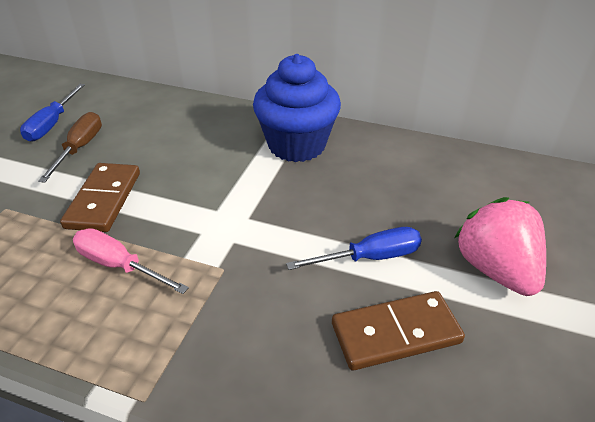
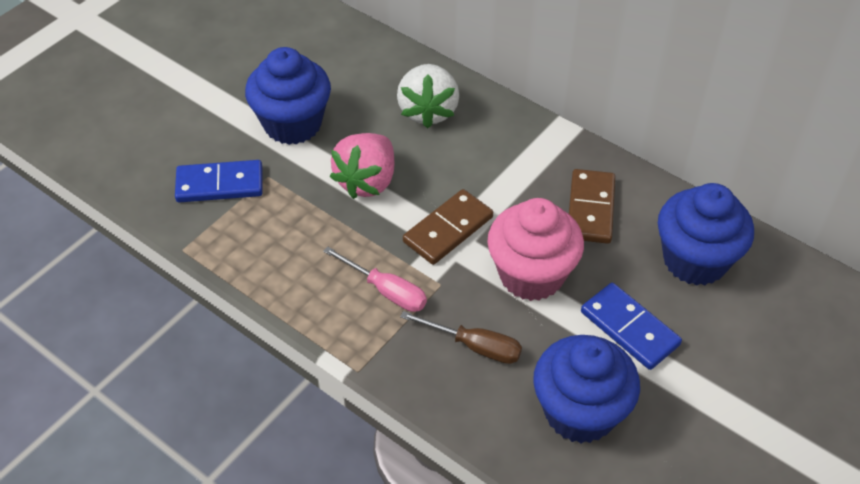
blue cupcake: [253,54,341,162] = 1 -> [245,47,331,145] [533,335,640,444] [658,183,754,285] = 3
blue domino: none = 0 -> [175,160,263,203] [581,283,682,370] = 2
blue screwdriver: [20,84,85,142] [286,227,422,270] = 2 -> none = 0
pink cupcake: none = 0 -> [487,198,584,301] = 1
white strawberry: none = 0 -> [397,64,459,128] = 1

